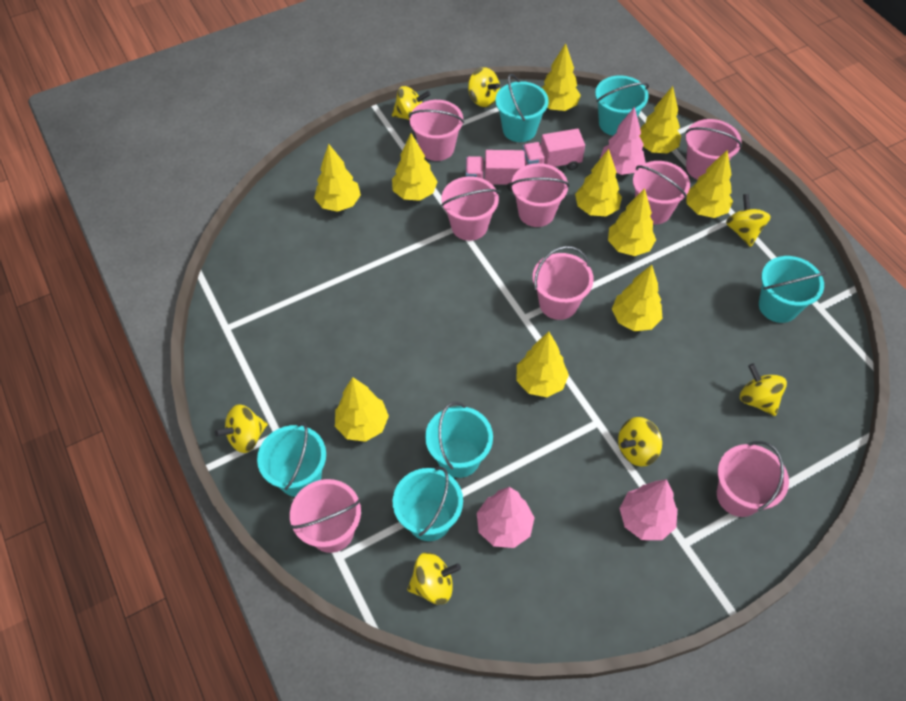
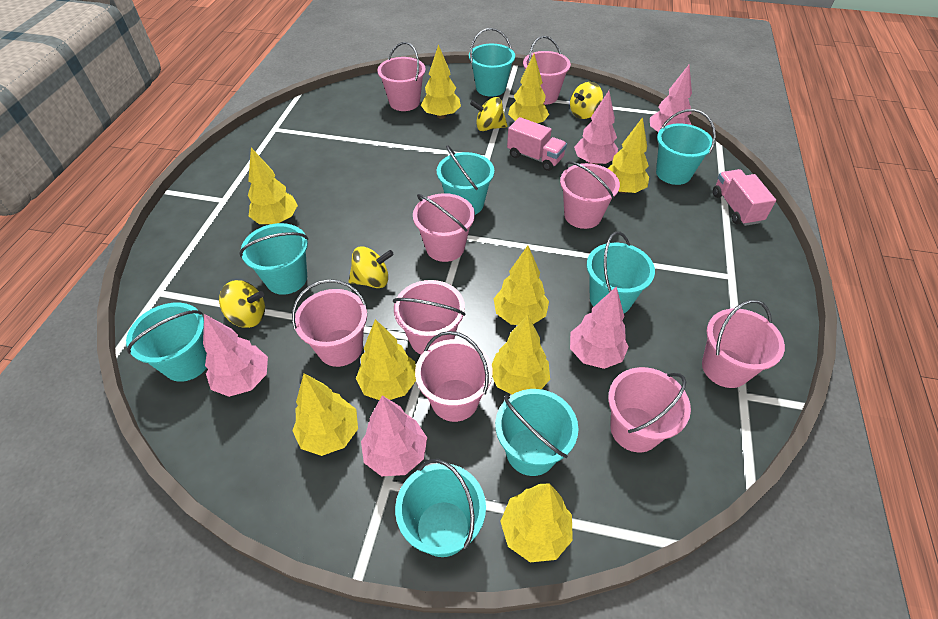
pink bucket: [290,479,361,553] [409,100,464,161] [441,177,499,241] [510,163,569,227] [533,246,594,320] [633,161,690,224] [685,119,742,180] [717,441,789,517] = 8 -> [292,279,367,367] [377,42,426,111] [393,280,465,355] [413,193,475,262] [415,331,493,422] [523,36,571,105] [560,161,620,229] [608,367,691,452] [702,300,785,388] = 9
pink tree: [477,487,535,548] [600,107,645,175] [619,479,677,540] = 3 -> [203,314,268,397] [361,396,427,476] [570,286,629,369] [574,91,618,165] [650,65,692,132] = 5
turquoise bucket: [257,422,326,497] [393,466,463,541] [425,401,493,478] [496,74,549,142] [595,76,649,136] [759,256,827,323] = 6 -> [126,303,207,382] [239,223,308,295] [395,459,486,557] [437,145,494,215] [469,28,515,97] [495,389,578,476] [587,232,655,313] [656,109,716,185] = 8
yellow spinning top: [215,404,268,453] [392,86,431,120] [407,552,461,605] [468,67,500,107] [618,417,662,467] [726,194,771,247] [740,363,787,416] = 7 -> [219,280,265,328] [348,246,394,288] [470,97,508,131] [570,82,603,119] = 4
yellow tree: [314,144,361,212] [335,377,389,442] [392,134,438,201] [517,332,569,397] [541,43,581,111] [575,149,622,216] [608,188,656,256] [612,265,662,331] [640,86,681,154] [686,150,733,218] = 10 -> [248,148,298,224] [292,373,358,456] [356,319,416,400] [421,44,461,119] [492,315,550,395] [494,246,549,325] [500,484,573,562] [508,54,549,123] [607,117,649,194] = 9

